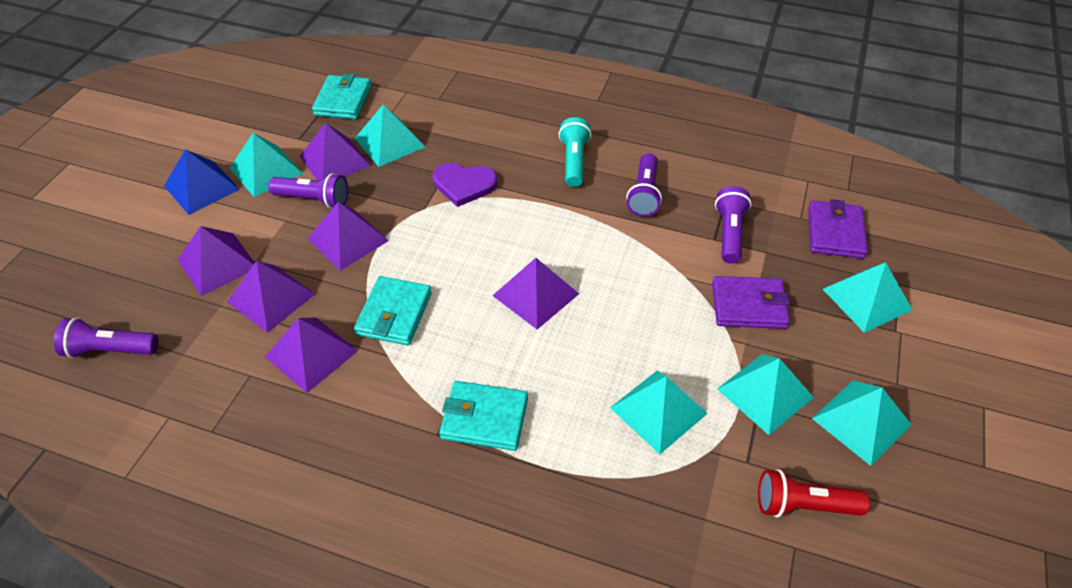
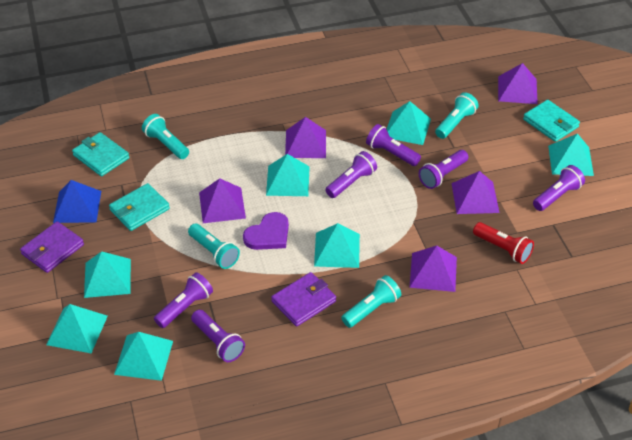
purple flashlight: [54,317,158,358] [268,173,348,209] [626,153,662,217] [715,186,752,264] = 4 -> [154,272,213,328] [191,310,245,362] [325,151,377,198] [366,124,421,166] [419,150,468,189] [533,165,585,211] = 6
purple pyramid: [177,226,255,296] [227,261,315,333] [265,318,358,393] [299,123,371,181] [307,202,389,271] [492,258,579,329] = 6 -> [199,178,246,223] [285,117,326,158] [409,246,457,292] [451,171,500,214] [498,63,538,104] = 5
turquoise flashlight: [558,117,591,187] = 1 -> [142,114,189,159] [188,224,240,269] [341,275,401,328] [435,92,479,139] = 4
turquoise pyramid: [229,133,304,197] [355,105,425,167] [610,370,708,454] [717,354,814,435] [812,380,912,466] [823,262,912,333] = 6 -> [46,304,108,353] [84,251,131,298] [114,332,173,381] [266,154,310,196] [314,223,360,268] [386,101,431,145] [548,133,594,176] = 7

